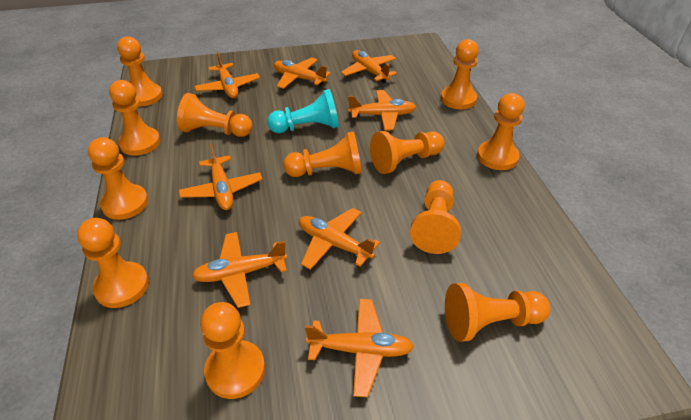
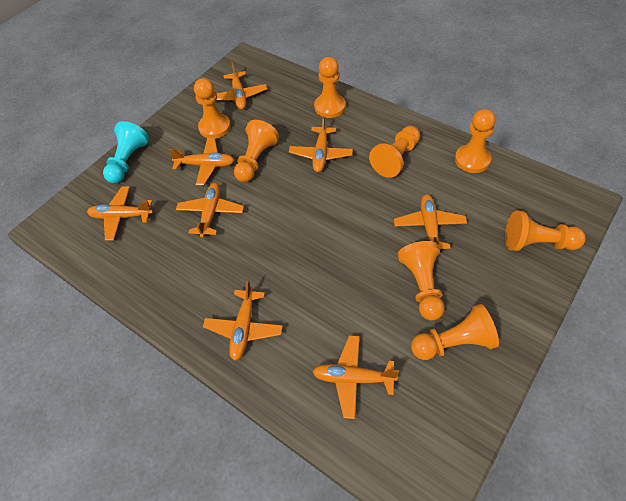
orange pawn: [77,218,149,308] [88,137,148,220] [109,80,160,156] [117,37,163,107] [177,93,252,137] [200,302,265,399] [283,131,362,177] [370,131,444,174] [410,180,461,254] [441,39,479,109] [445,283,550,342] [477,93,525,170] = 12 -> [194,78,231,139] [234,120,279,182] [314,57,346,118] [369,126,420,178] [398,241,445,321] [411,304,499,360] [455,109,495,173] [505,210,586,251] = 8

